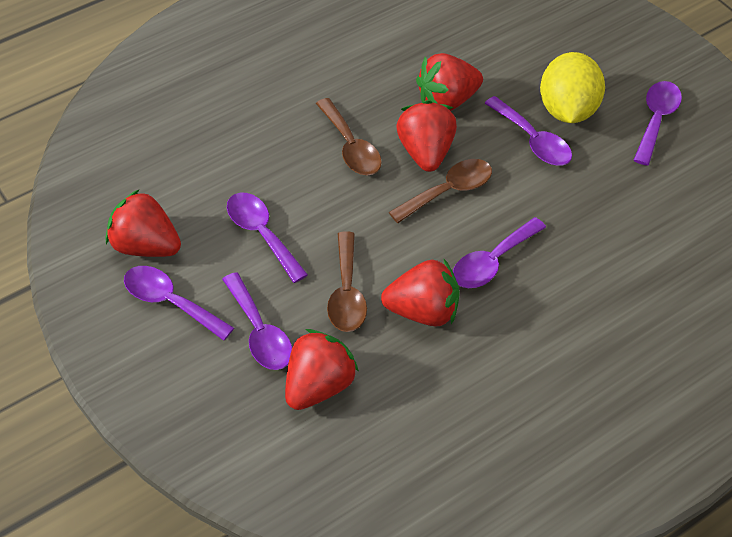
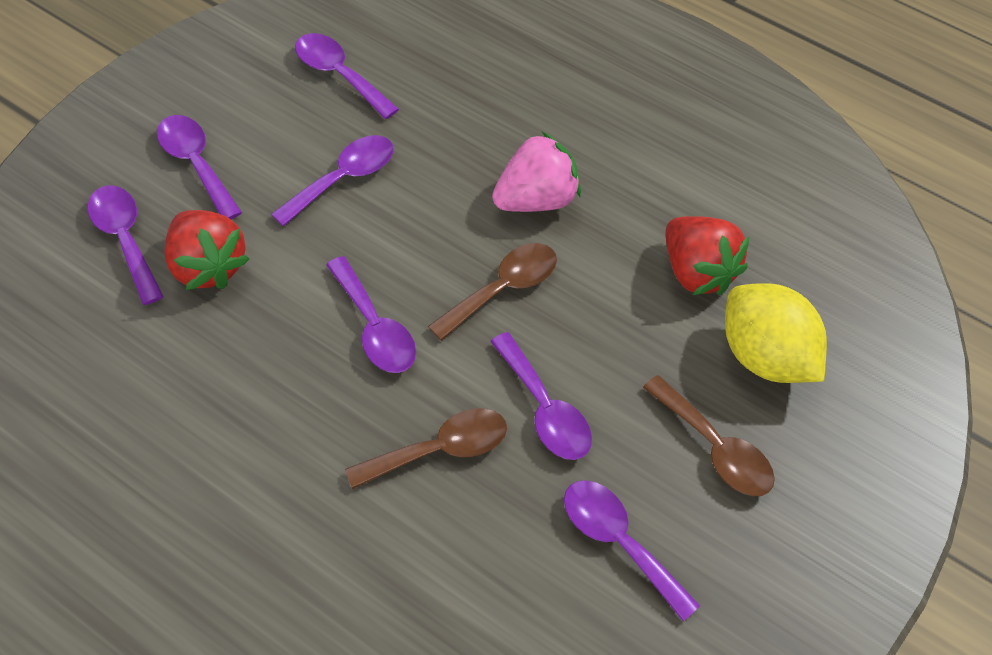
pink strawberry: none = 0 -> [492,132,581,212] = 1
purple spoon: [124,266,234,341] [222,272,292,370] [227,193,308,283] [453,217,546,288] [484,96,572,166] [633,81,682,166] = 6 -> [88,185,164,305] [157,115,242,219] [271,135,394,226] [295,33,399,119] [326,256,416,373] [490,332,592,460] [564,480,700,621] = 7
red strawberry: [106,190,181,257] [285,329,359,410] [381,258,460,327] [396,100,457,172] [416,53,483,111] = 5 -> [165,210,249,290] [665,216,750,295] = 2

